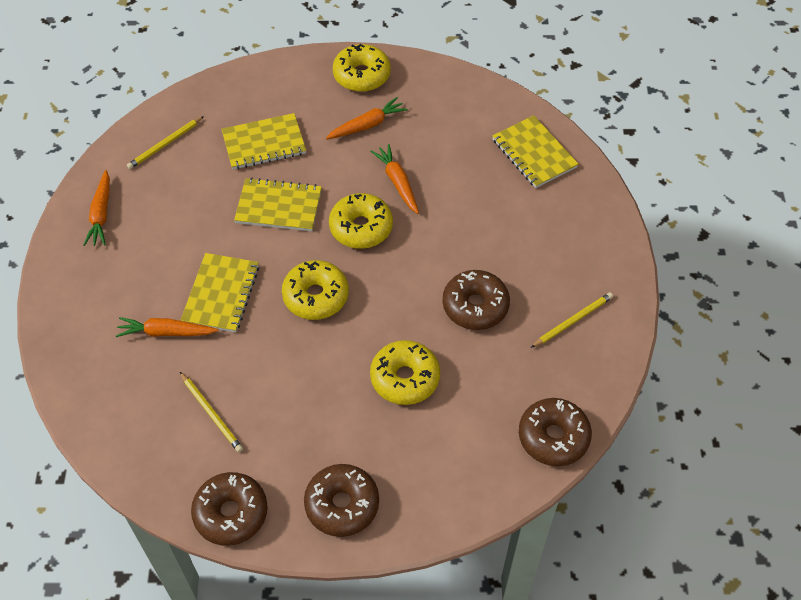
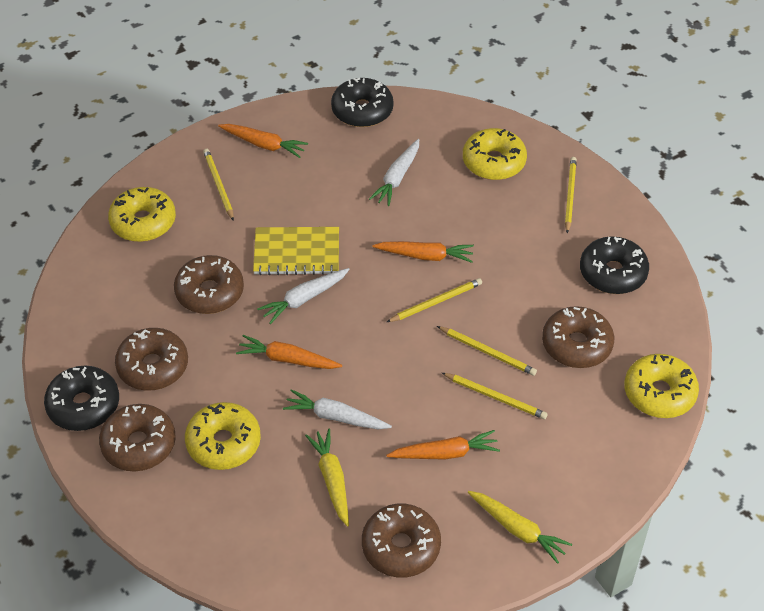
black donut: none = 0 -> [44,366,119,431] [331,78,394,127] [580,236,649,294] = 3
brown donut: [191,472,268,546] [304,464,379,537] [443,270,510,330] [519,398,592,466] = 4 -> [99,404,176,472] [115,328,188,391] [174,255,244,314] [362,504,441,578] [542,306,614,368] = 5
white carrot: none = 0 -> [257,268,350,324] [283,389,392,430] [369,139,419,206] = 3
yellow carrot: none = 0 -> [305,429,349,527] [468,491,572,564] = 2
yellow notebook: [181,253,259,332] [221,113,306,169] [234,177,322,231] [492,115,578,188] = 4 -> [253,227,339,275] = 1
yellow pencil: [127,116,204,169] [180,372,243,452] [531,292,613,348] = 3 -> [203,149,234,221] [387,278,482,322] [437,326,537,376] [442,373,548,419] [565,157,577,233] = 5

